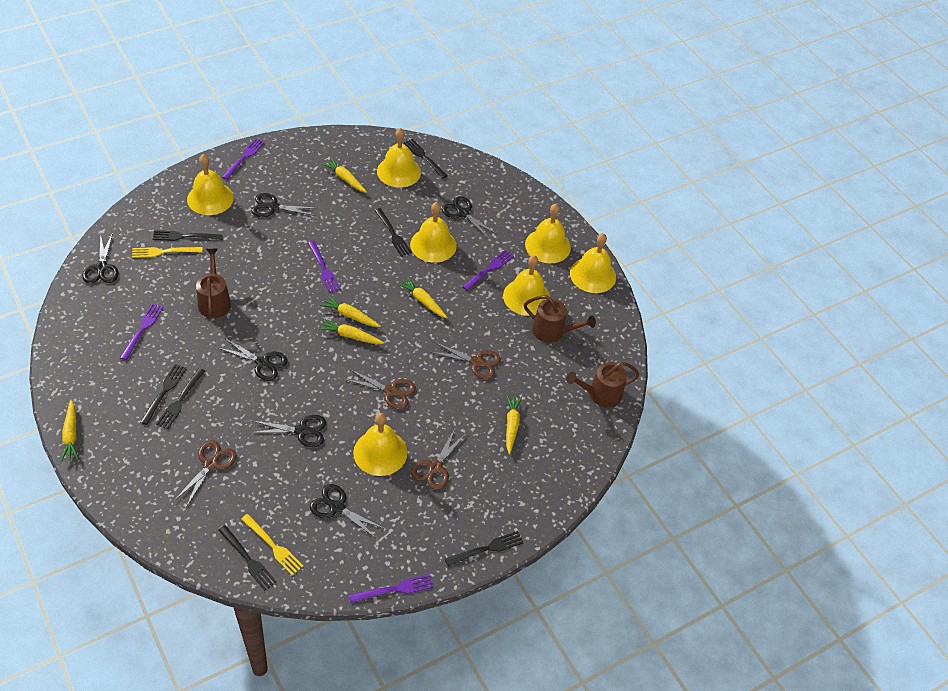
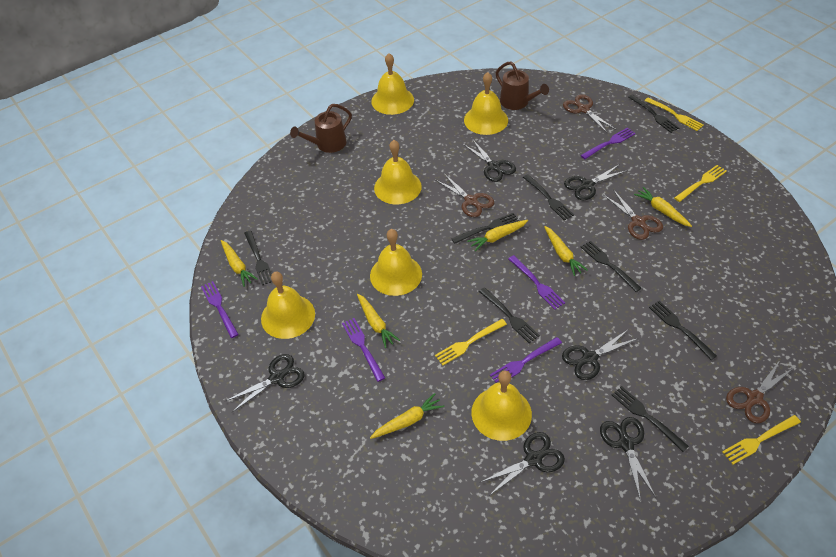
black fork: [140,364,187,425] [153,230,223,241] [156,368,205,429] [218,525,277,591] [375,208,412,256] [404,139,447,179] [445,531,524,566] = 7 -> [244,230,272,285] [451,213,519,244] [479,287,540,343] [523,174,574,221] [581,241,642,292] [612,386,689,452] [628,94,679,133] [649,301,717,360] = 8
brown watering can: [196,249,231,318] [524,295,596,343] [566,362,640,407] = 3 -> [290,104,352,153] [496,61,549,110] = 2
yellow bell: [187,154,234,215] [353,413,407,476] [377,128,421,188] [410,202,457,263] [503,255,550,316] [525,204,571,263] [570,233,616,293] = 7 -> [261,272,315,339] [370,229,422,296] [371,53,414,115] [374,140,422,204] [464,72,508,135] [471,370,532,441] = 6
yellow fork: [132,247,203,258] [241,514,303,576] = 2 -> [435,319,507,365] [644,98,704,131] [674,165,727,202] [722,415,801,465] = 4

